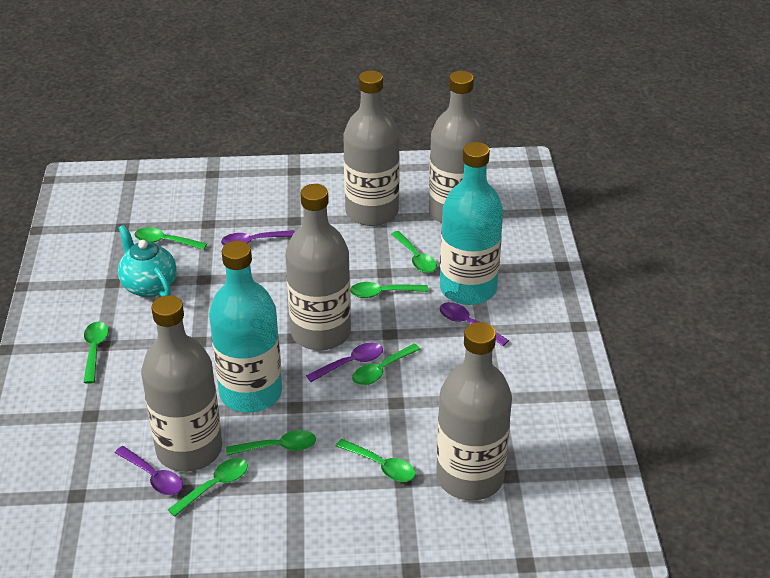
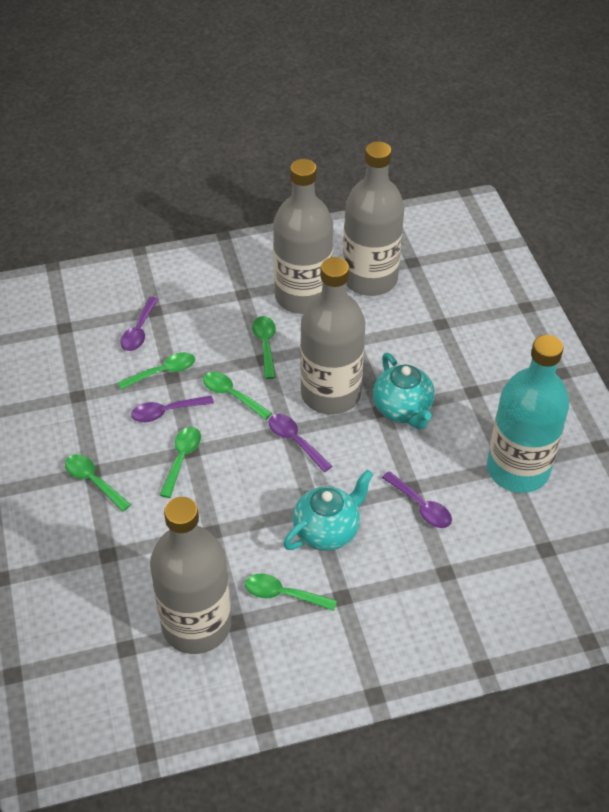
green spoon: [83,322,108,384] [134,227,207,250] [168,458,248,517] [226,430,316,456] [336,439,416,482] [350,282,428,298] [352,344,421,385] [391,231,437,273] = 8 -> [65,454,131,512] [117,352,195,390] [160,427,201,498] [203,372,272,420] [245,573,337,611] [252,316,276,379] = 6
grey bottle: [141,295,222,472] [285,184,351,351] [343,70,400,226] [429,71,487,223] [436,322,512,500] = 5 -> [150,497,231,654] [273,159,333,314] [300,257,365,415] [343,141,404,296] = 4
turquoise bottle: [209,241,282,413] [440,142,503,305] = 2 -> [487,335,569,493] = 1
turquoise teapot: [118,225,177,297] = 1 -> [283,470,373,551] [373,353,435,430] = 2

